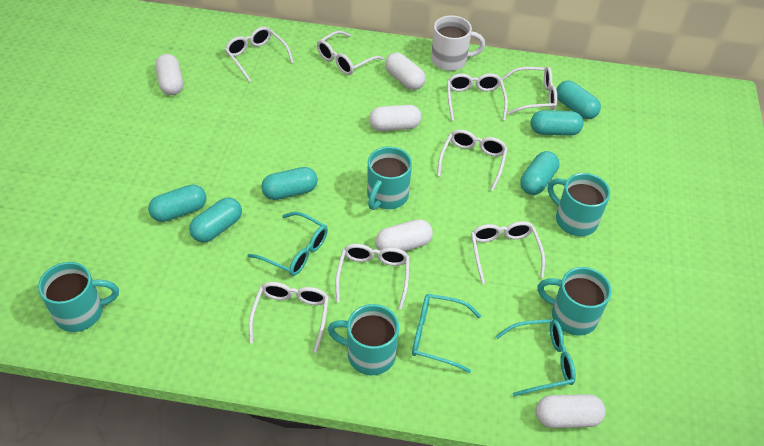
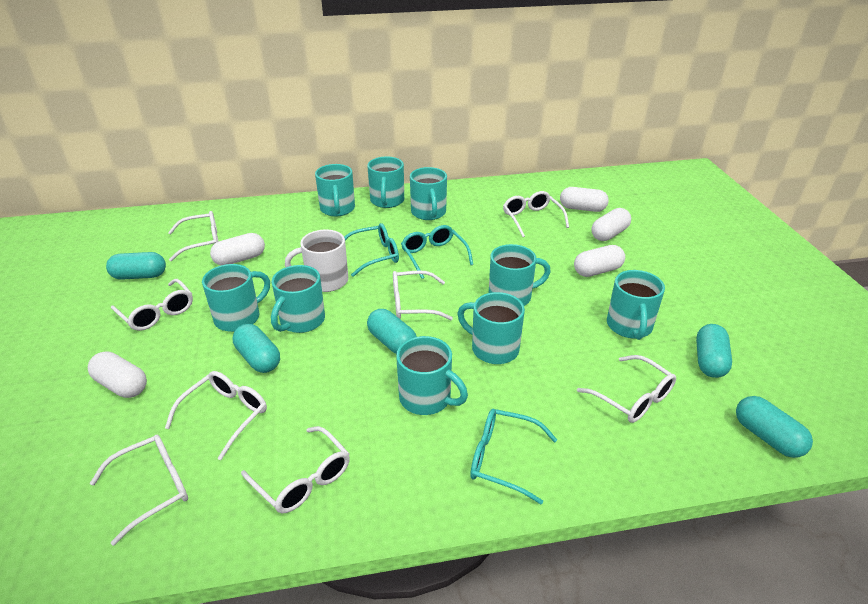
turquoise capsule: [148,184,206,222] [189,197,242,243] [261,167,318,200] [520,151,559,195] [531,110,584,136] [556,81,601,119] = 6 -> [106,252,166,280] [233,324,280,373] [367,309,417,354] [696,324,732,378] [736,396,813,458] = 5
turquoise mug: [38,262,119,332] [327,304,399,375] [367,147,412,210] [538,267,612,336] [548,173,610,236] = 5 -> [202,264,270,332] [271,265,325,333] [315,164,355,216] [367,157,404,208] [396,336,468,415] [410,167,447,220] [457,292,525,364] [489,244,551,306] [607,270,665,340] = 9

